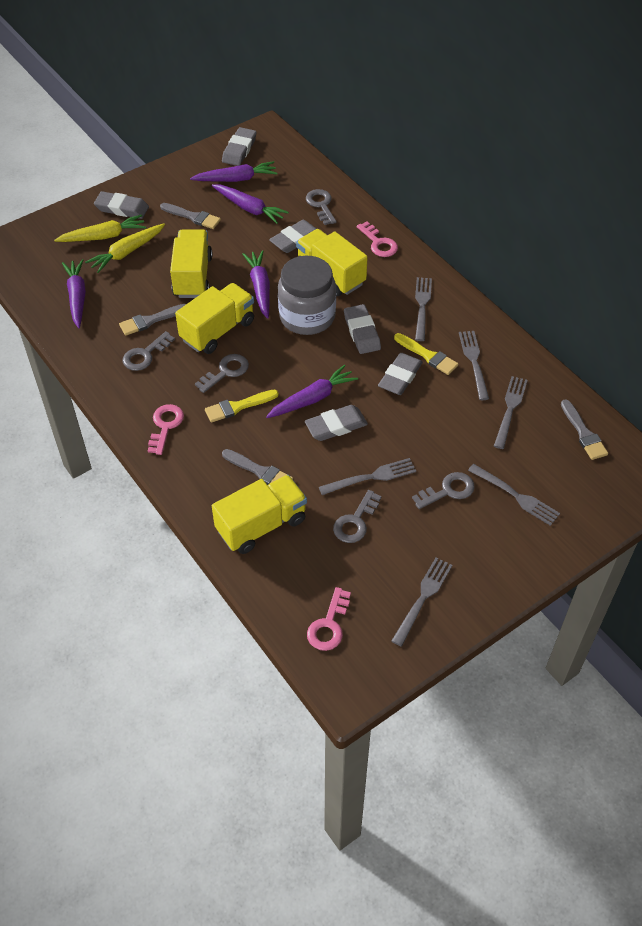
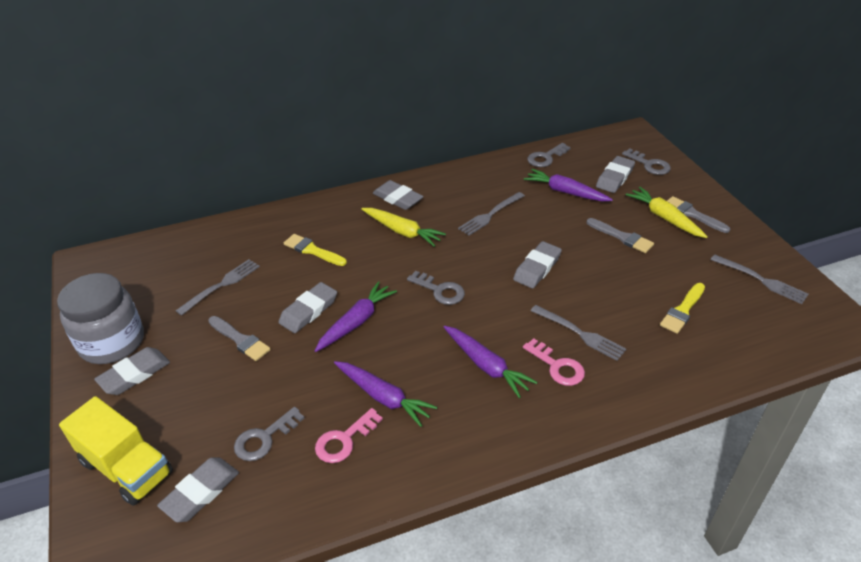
grey brush: [119,304,186,336] [160,203,221,229] [222,449,293,485] [561,399,608,460] = 4 -> [208,316,271,361] [587,218,654,253] [667,196,730,233] = 3
grey fork: [319,458,416,495] [392,557,452,646] [415,277,432,341] [459,331,489,400] [468,464,560,526] [494,376,528,449] = 6 -> [176,259,260,316] [458,192,525,236] [531,305,626,361] [711,254,808,304] = 4
grey key: [122,331,175,371] [195,354,249,393] [306,189,336,225] [333,490,381,543] [412,472,475,509] = 5 -> [234,407,304,461] [407,271,465,305] [527,143,571,167] [622,148,671,175] = 4
pink key: [148,404,184,455] [307,587,351,651] [357,221,398,257] = 3 -> [315,408,383,463] [523,338,585,386] = 2
purple carrot: [62,259,86,328] [190,161,277,182] [212,184,289,224] [242,250,270,319] [266,364,358,418] = 5 -> [315,281,397,352] [334,361,437,427] [444,326,538,398] [524,169,613,201] = 4
yellow truck: [170,230,212,298] [175,283,254,354] [212,475,307,554] [296,229,368,296] = 4 -> [59,396,173,506] = 1

